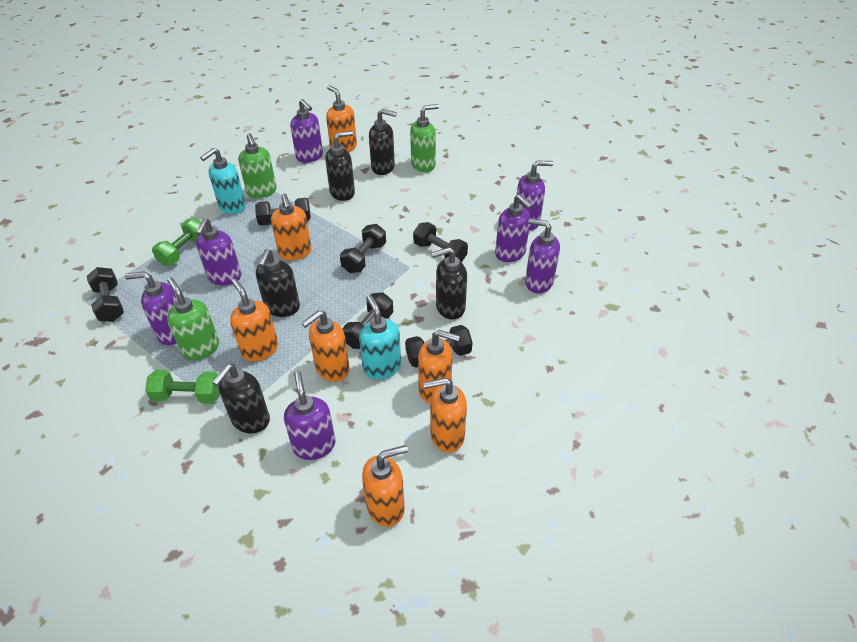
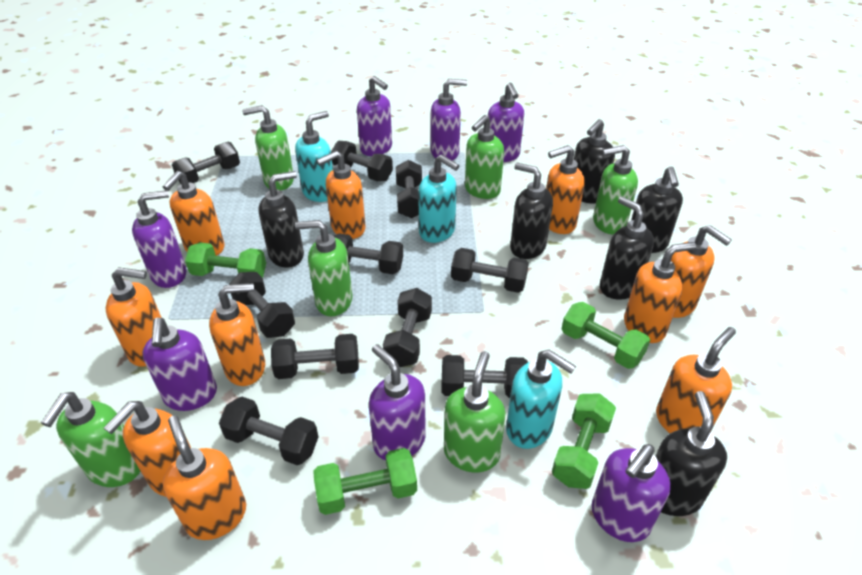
black dumbbell: [87,267,124,322] [255,198,311,226] [340,224,386,273] [342,292,393,349] [405,325,473,368] [413,222,468,263] = 6 -> [172,142,240,184] [219,397,318,465] [229,272,295,338] [271,334,359,379] [331,141,393,181] [334,234,403,274] [383,288,432,367] [396,160,422,218] [441,355,528,398] [451,248,529,293] = 10
black soap dispenser: [212,364,270,433] [256,249,300,317] [325,131,355,201] [369,109,397,175] [431,247,467,320] = 5 -> [258,171,304,268] [510,163,553,259] [574,119,615,204] [600,196,654,300] [631,166,683,253] [655,391,727,516] = 6
green dumbbell: [145,370,220,404] [152,218,201,266] = 2 -> [185,242,266,277] [313,448,417,515] [552,394,616,489] [562,302,650,369] = 4
green soap dispenser: [167,278,219,360] [238,133,277,198] [410,104,439,172] = 3 -> [41,392,140,487] [242,105,294,190] [295,220,353,316] [444,351,506,472] [465,115,504,199] [593,145,638,235] = 6
orange soap dispenser: [230,279,278,362] [271,193,312,261] [302,310,350,382] [326,85,357,152] [362,445,408,527] [418,330,460,403] [423,378,467,453] = 7 -> [104,401,191,497] [106,267,162,367] [163,171,225,256] [163,416,246,540] [209,283,265,386] [317,151,366,239] [546,145,585,234] [624,242,696,343] [656,327,736,433] [671,225,732,318] = 10
turquoise soap dispenser: [200,148,246,214] [359,295,401,380] = 2 -> [295,111,333,202] [418,154,459,243] [506,350,576,449] = 3

